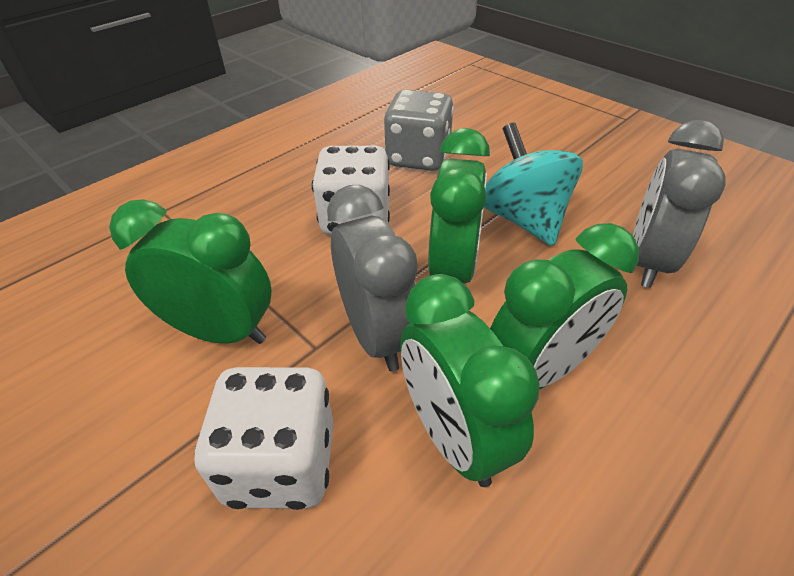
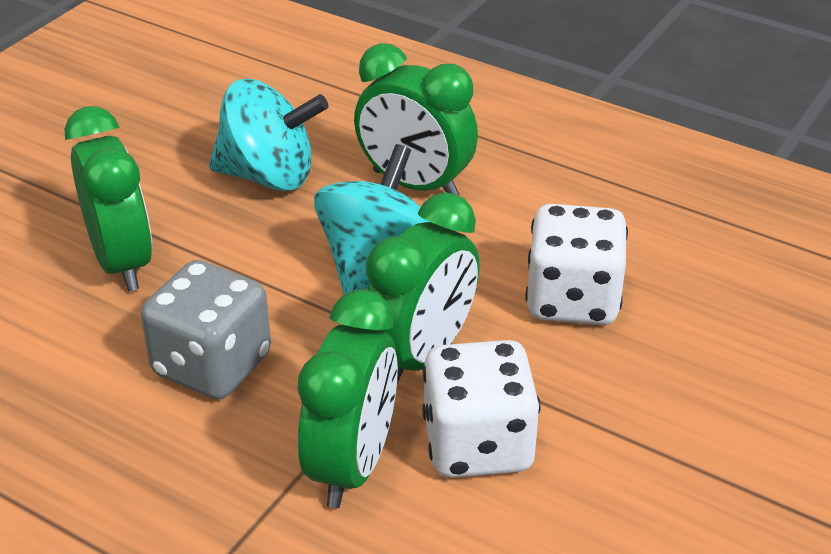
grey clock: [327,185,418,372] [633,120,726,288] = 2 -> none = 0
turquoise spinning top: [484,123,583,246] = 1 -> [209,79,328,191] [314,144,429,294] = 2

